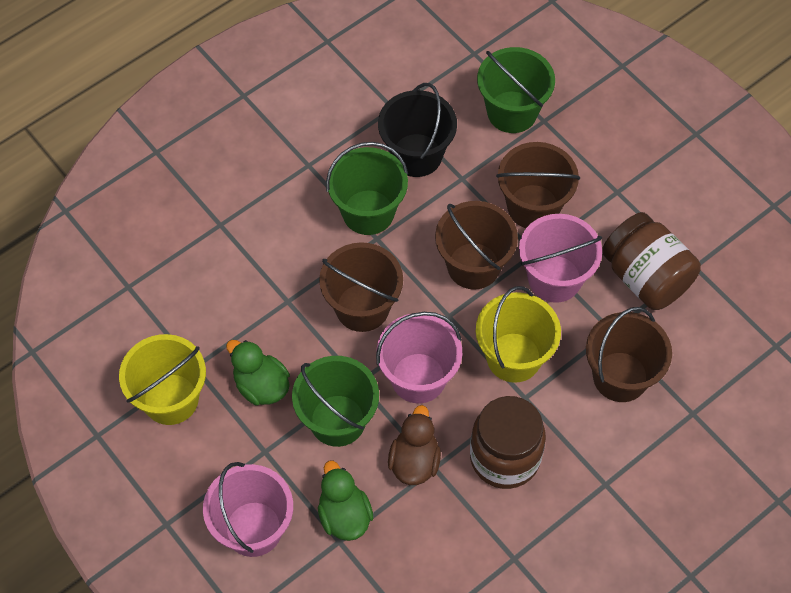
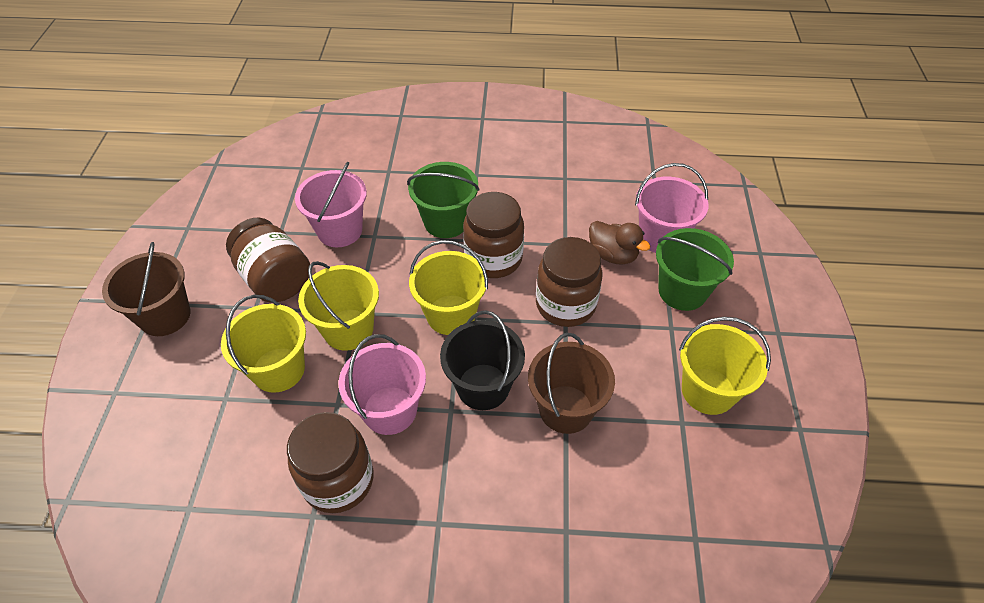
brown bucket: [319,242,403,332] [435,201,518,290] [496,142,580,228] [586,307,672,402] = 4 -> [102,242,190,336] [528,333,615,434] = 2
brown jar: [470,396,546,489] [602,212,701,310] = 2 -> [226,217,310,303] [287,412,373,513] [463,192,524,278] [536,237,602,327] = 4
green bucket: [292,356,379,447] [326,142,408,235] [477,47,555,133] = 3 -> [407,162,480,238] [656,228,734,311] = 2
green duck: [226,340,290,405] [318,461,373,541] = 2 -> none = 0
yellow bucket: [119,334,206,425] [476,286,561,383] = 2 -> [221,295,306,393] [298,261,379,351] [409,240,488,335] [679,317,771,415] = 4

